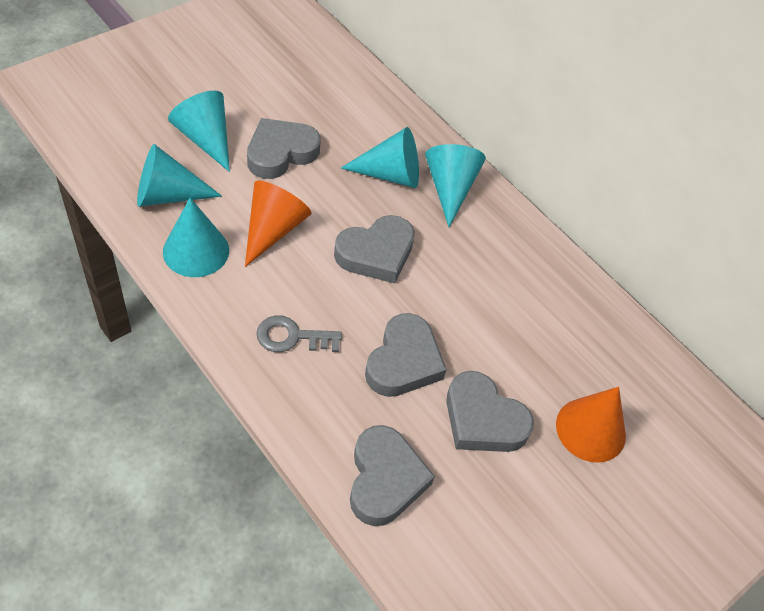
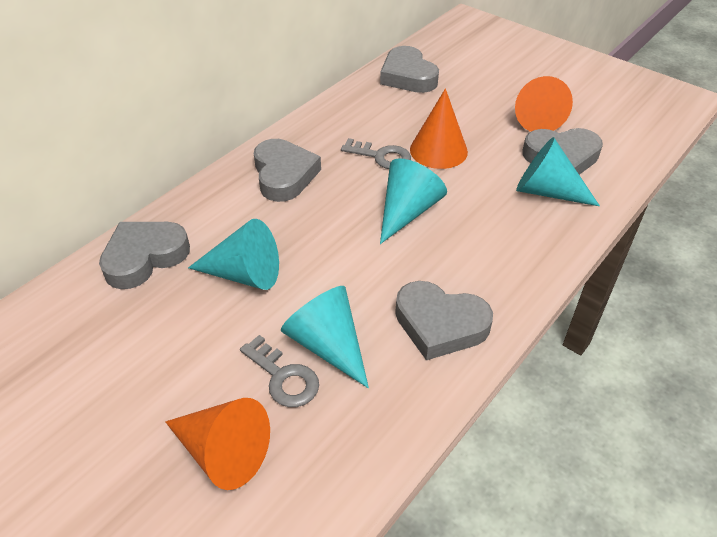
grey key: [257,315,342,352] = 1 -> [240,335,319,407] [341,138,411,169] = 2
orange cone: [245,180,312,267] [556,387,626,463] = 2 -> [165,398,270,490] [410,89,468,169] [515,76,573,132] = 3
turquoise cone: [137,144,222,207] [163,198,229,277] [168,91,230,172] [341,127,419,188] [425,144,486,227] = 5 -> [188,219,279,290] [281,286,369,388] [380,158,447,244] [516,137,600,206] = 4

